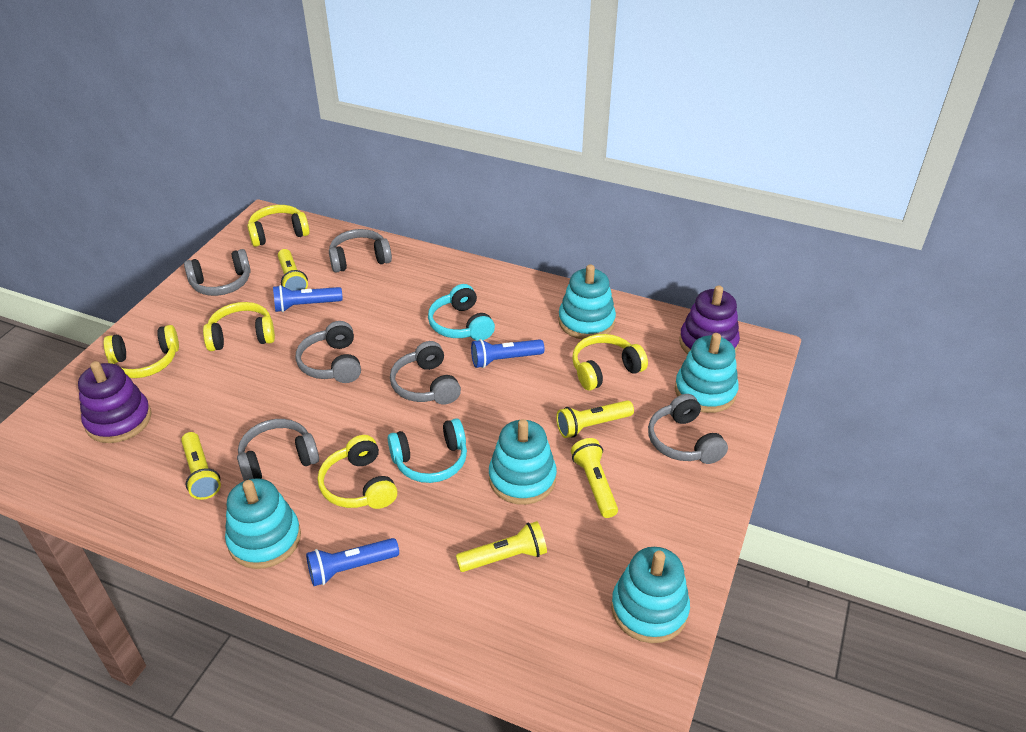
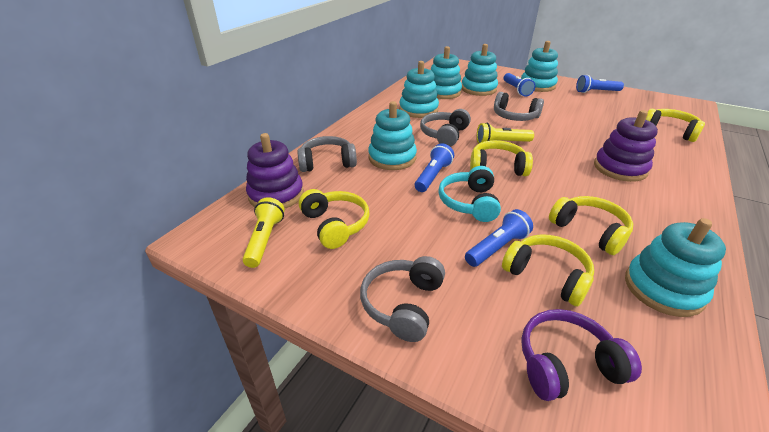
blue flashlight: [273,285,343,312] [306,538,399,586] [471,339,544,368] = 3 -> [415,143,454,192] [465,209,533,267] [504,73,536,96] [576,75,624,93] = 4
grey headphones: [184,249,251,296] [237,419,319,481] [296,321,361,383] [329,229,392,272] [390,341,461,405] [648,394,728,464] = 6 -> [297,136,357,172] [360,256,445,342] [420,109,471,146] [494,92,544,121] = 4
purple headphones: none = 0 -> [521,309,642,401] = 1
turquoise headphones: [388,419,467,483] [428,284,495,341] = 2 -> [438,166,501,222] = 1
turquoise stacking toy: [225,478,301,569] [489,419,557,505] [559,264,616,339] [611,547,690,643] [675,333,739,413] = 5 -> [368,101,417,170] [399,61,439,118] [431,46,462,99] [461,44,498,96] [521,41,558,92] [625,218,726,317] = 6
yellow flashlight: [181,432,221,500] [278,249,308,291] [456,521,547,572] [556,400,634,438] [571,438,618,518] = 5 -> [242,197,285,268] [477,123,534,144] = 2

